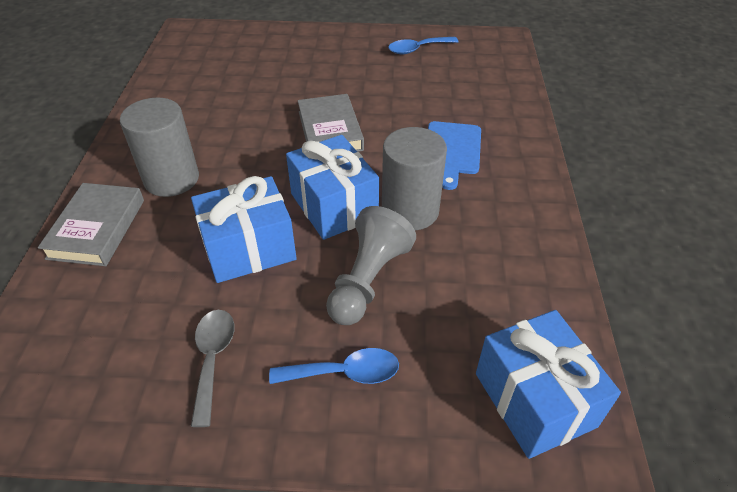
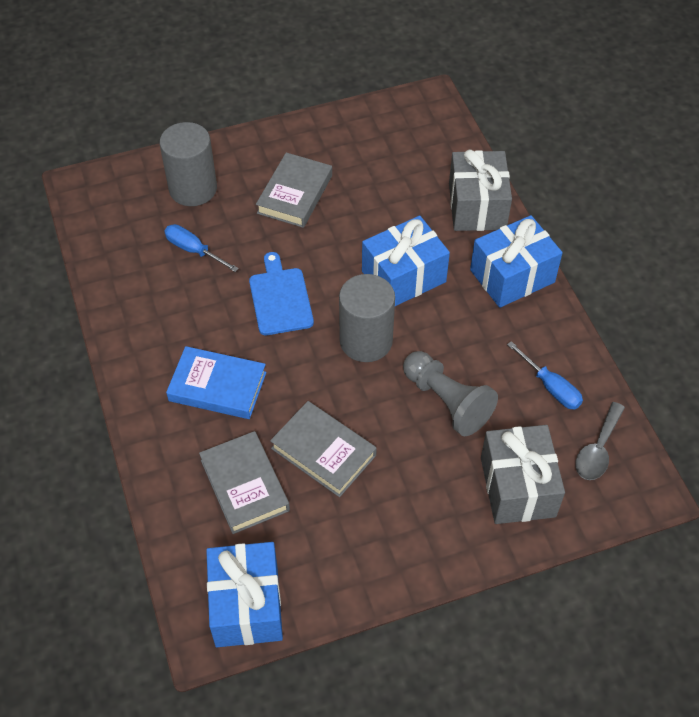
blue book: none = 0 -> [166,346,267,419] = 1
blue screwdriver: none = 0 -> [164,224,239,272] [507,341,583,409] = 2
blue spoon: [269,348,399,384] [388,37,459,54] = 2 -> none = 0
grey book: [38,183,144,266] [298,94,364,152] = 2 -> [199,431,290,534] [256,152,332,228] [270,401,377,497] = 3
grey gift: none = 0 -> [449,150,512,231] [481,425,565,524] = 2

